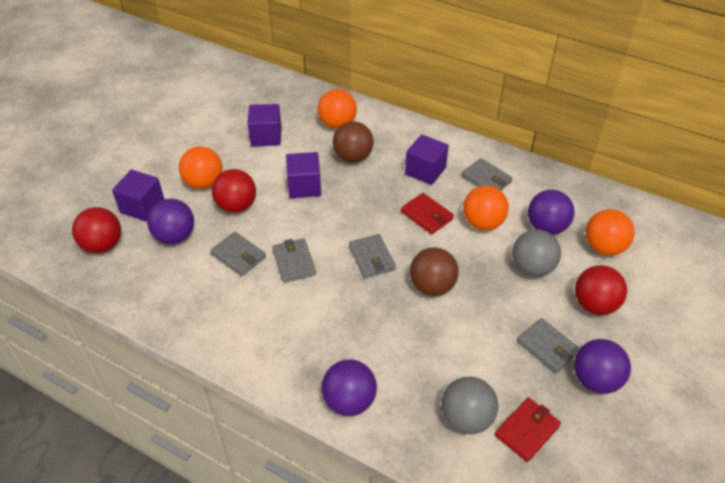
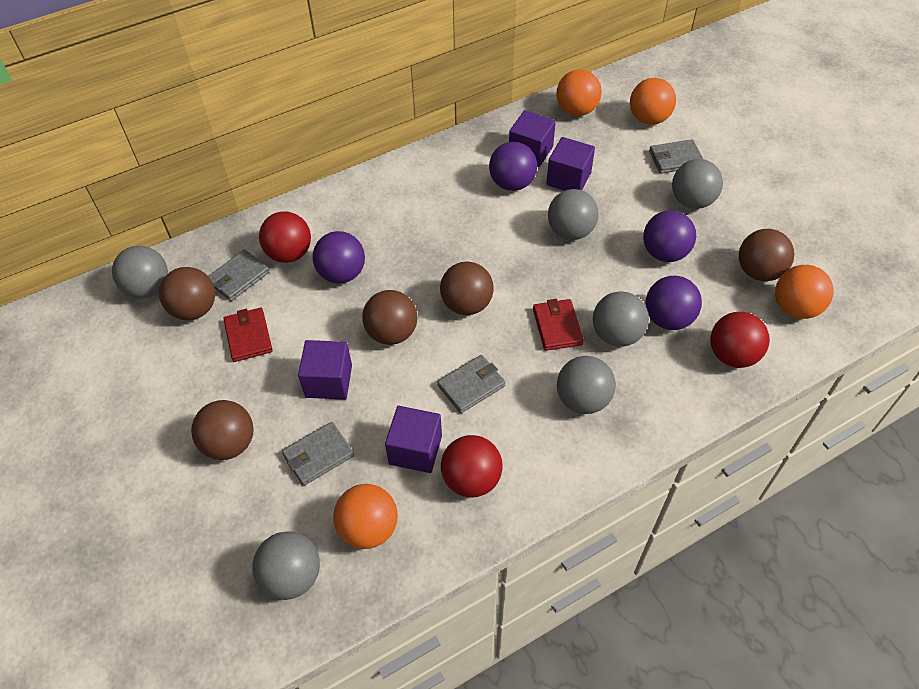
brown ball: [333,121,374,163] [410,247,459,296] = 2 -> [159,267,215,320] [191,400,254,460] [362,290,417,345] [440,261,494,315] [739,229,794,281] = 5
grey ball: [441,376,498,434] [512,230,561,277] = 2 -> [112,246,168,298] [252,531,320,600] [548,189,599,240] [557,356,616,414] [593,291,649,347] [672,159,723,209] = 6
grey wallet: [210,232,266,276] [272,238,316,283] [349,234,396,278] [461,158,513,191] [517,318,580,374] = 5 -> [208,249,270,301] [282,422,354,486] [437,355,506,413] [649,139,703,174] = 4

